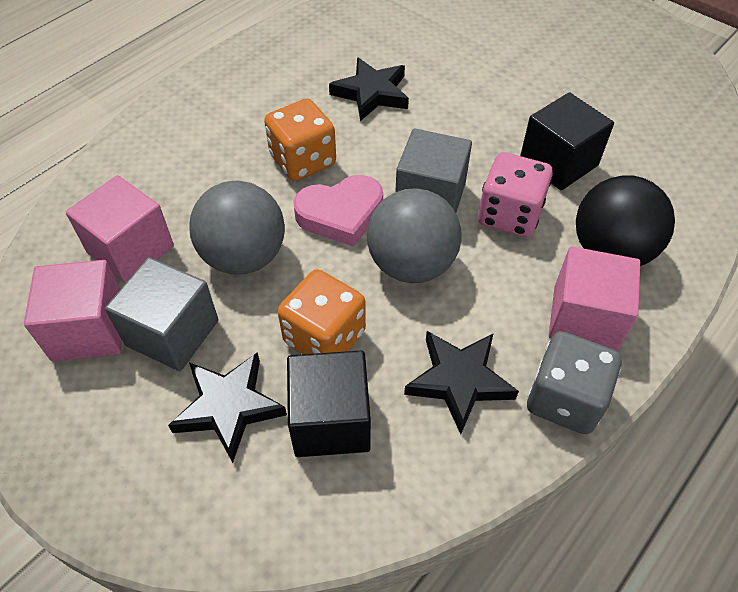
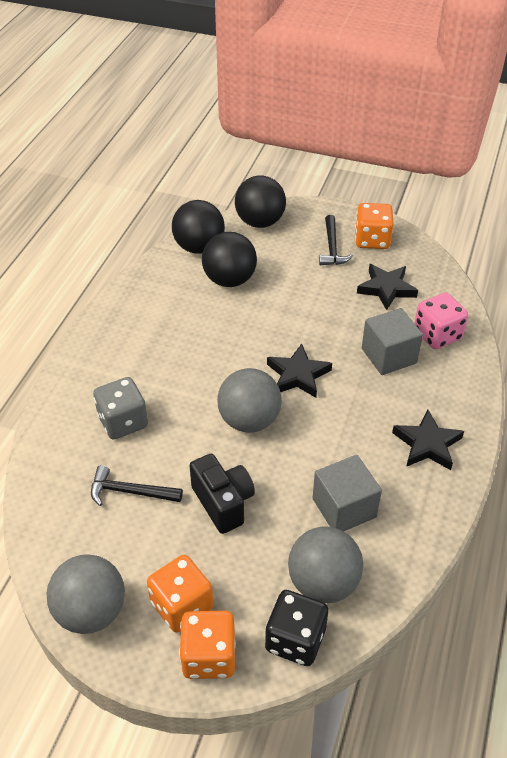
black ball: [576,175,675,266] = 1 -> [172,200,225,254] [202,232,257,287] [235,176,286,228] = 3
black camera: none = 0 -> [189,454,255,534] = 1
black cube: [287,351,371,457] [520,92,614,190] = 2 -> none = 0
black dice: none = 0 -> [265,590,328,666] = 1
black hammer: none = 0 -> [91,465,183,506] [319,215,353,265] = 2
grey ball: [189,180,285,274] [367,188,462,283] = 2 -> [47,554,125,634] [217,368,282,433] [288,526,363,603] = 3
orange dice: [264,99,336,181] [278,269,366,354] = 2 -> [147,555,213,632] [179,611,236,679] [355,203,394,249] = 3
pink cube: [24,260,122,361] [66,175,174,283] [549,246,640,351] = 3 -> none = 0
pink heart: [293,175,383,247] = 1 -> none = 0

